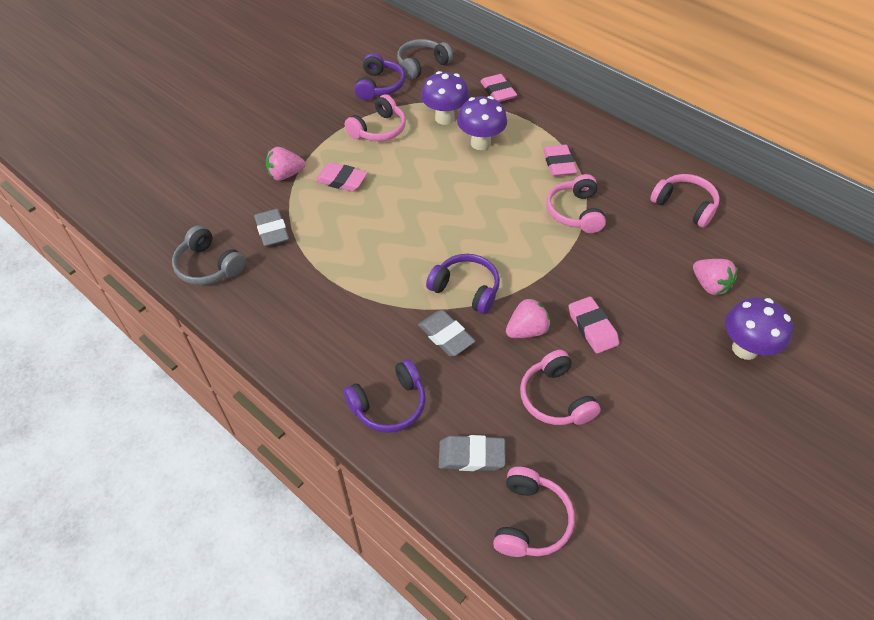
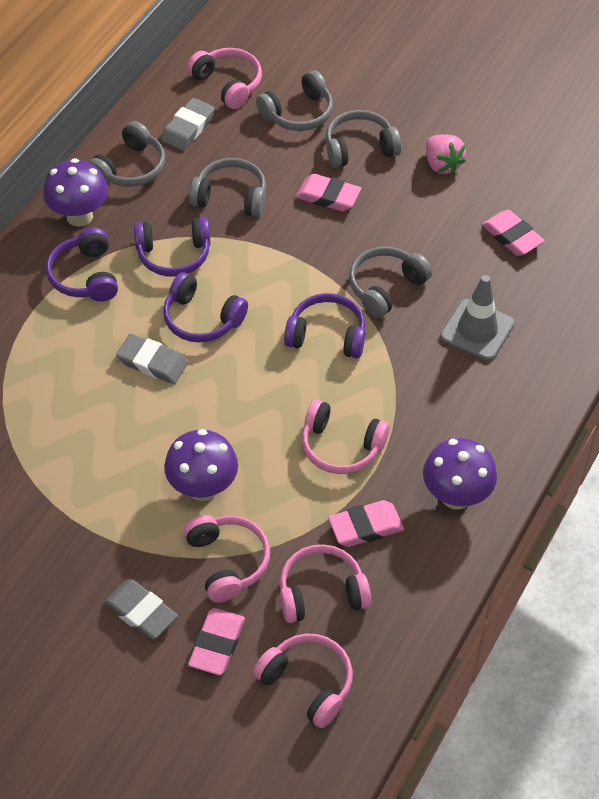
grey headphones: [172,225,246,285] [397,39,453,80] = 2 -> [88,121,165,187] [189,158,266,217] [256,70,333,131] [326,110,401,168] [349,247,432,318] = 5
grey traffic cone: none = 0 -> [440,275,515,361] = 1
pink strawberry: [266,147,305,181] [506,297,551,338] [693,259,738,295] = 3 -> [426,134,466,175] = 1
purple headphones: [343,359,426,433] [354,53,405,100] [426,254,500,314] = 3 -> [46,227,118,302] [134,217,210,277] [163,272,248,343] [284,293,366,358] = 4

